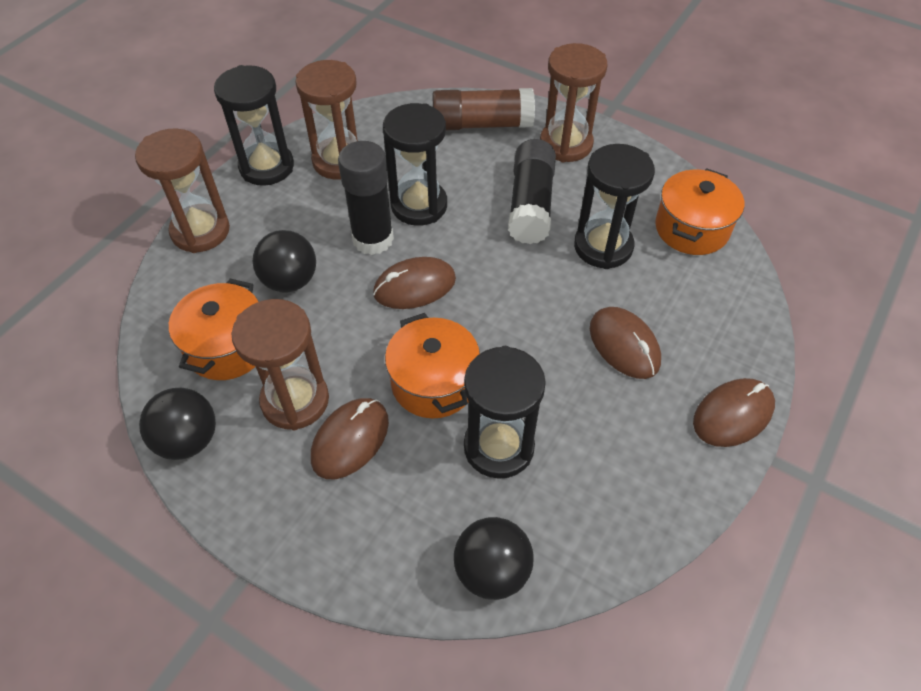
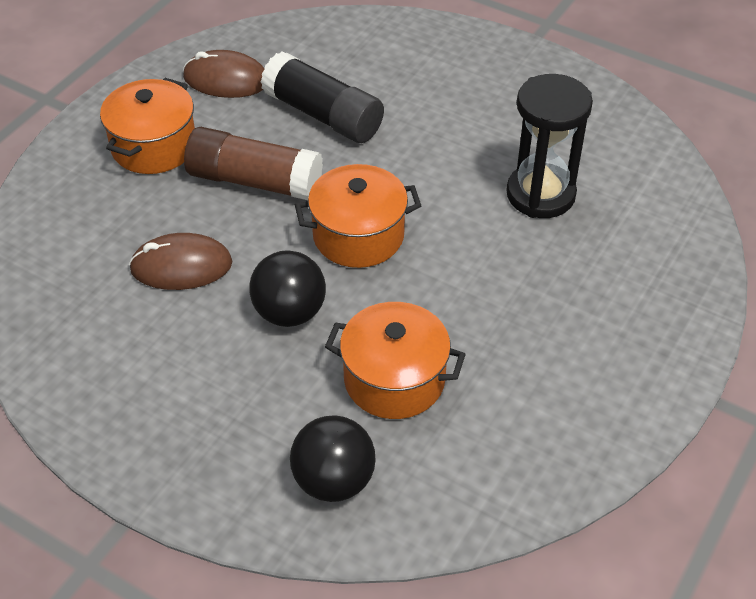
black ball: [139,388,216,460] [253,230,316,293] [454,517,534,600] = 3 -> [249,250,326,327] [290,415,376,502] = 2
black glue stick: [338,141,394,255] [508,139,556,244] = 2 -> [261,51,384,143] = 1
black hourglass: [214,65,294,186] [383,103,447,226] [464,346,546,479] [574,144,655,269] = 4 -> [507,74,593,218] = 1
brown hourglass: [135,128,230,253] [231,299,329,430] [295,60,358,179] [540,43,607,162] = 4 -> none = 0
brown mouse: [311,398,389,479] [373,257,456,309] [590,307,661,379] [693,378,775,447] = 4 -> [129,233,232,290] [183,50,265,98] = 2

